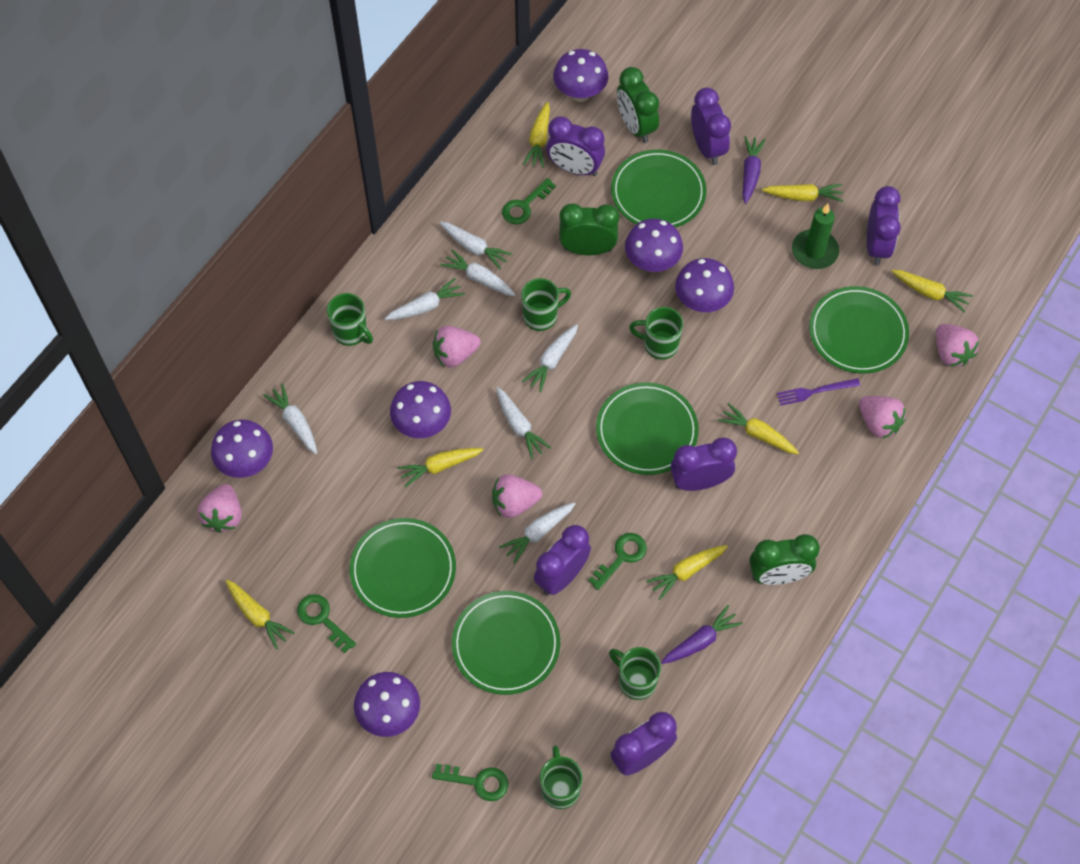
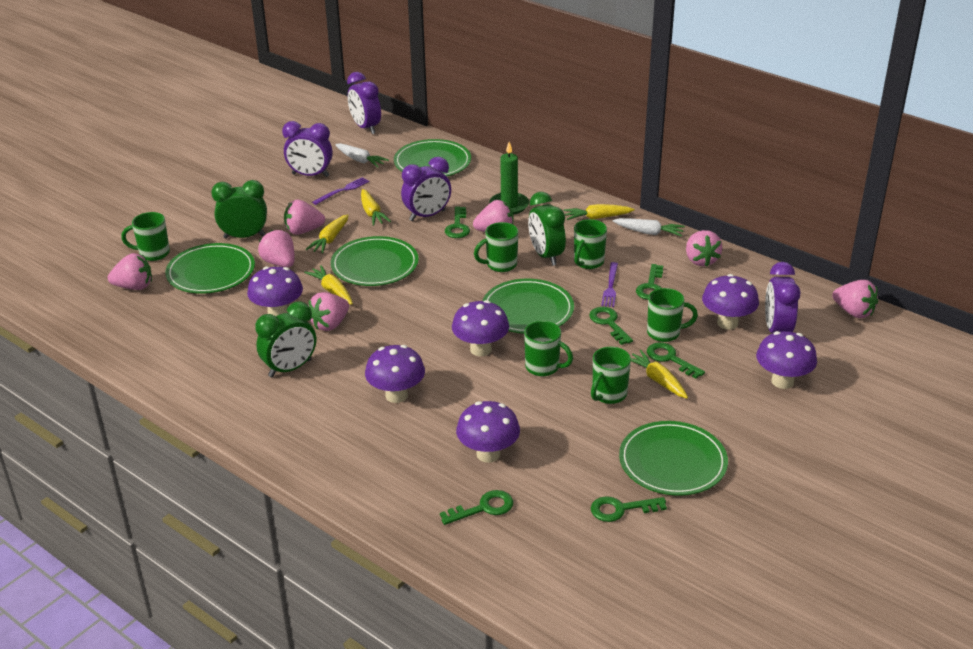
green key: [297,594,356,653] [432,764,508,801] [502,178,556,225] [588,533,647,590] = 4 -> [440,490,513,525] [445,206,470,238] [589,307,633,345] [591,496,667,522] [636,264,663,300] [647,342,705,379] = 6
green mug: [327,293,373,346] [521,278,571,331] [540,745,583,809] [609,647,661,700] [629,307,683,360] = 5 -> [121,212,170,261] [474,222,518,272] [524,321,573,376] [574,219,607,269] [591,347,631,404] [647,288,698,342] = 6
pink strawberry: [197,484,242,533] [433,326,481,368] [492,474,542,518] [859,396,906,438] [936,324,979,367] = 5 -> [108,253,152,290] [258,230,295,267] [284,199,325,235] [308,292,349,331] [473,200,513,232] [686,230,722,267] [832,280,878,318] = 7
purple carrot: [661,605,743,664] [742,136,766,204] = 2 -> none = 0
purple clock: [534,525,591,595] [547,116,605,176] [610,712,677,776] [671,437,737,491] [691,87,731,165] [867,186,901,265] = 6 -> [282,121,333,177] [347,72,381,134] [401,157,451,221] [765,262,800,333] = 4
purple fork: [777,378,860,405] = 1 -> [312,177,370,205] [601,262,618,307] = 2
white carrot: [263,383,317,454] [385,278,465,320] [440,222,512,270] [440,249,515,296] [496,387,551,459] [499,502,576,564] [522,324,578,392] = 7 -> [335,143,389,168] [612,218,685,237] = 2
yellow carrot: [226,580,295,650] [397,448,484,487] [523,102,550,168] [646,545,728,600] [718,403,799,454] [762,184,843,202] [891,270,973,313] = 7 -> [304,265,353,305] [306,214,349,254] [361,189,391,226] [563,204,635,220] [631,350,688,398] = 5

